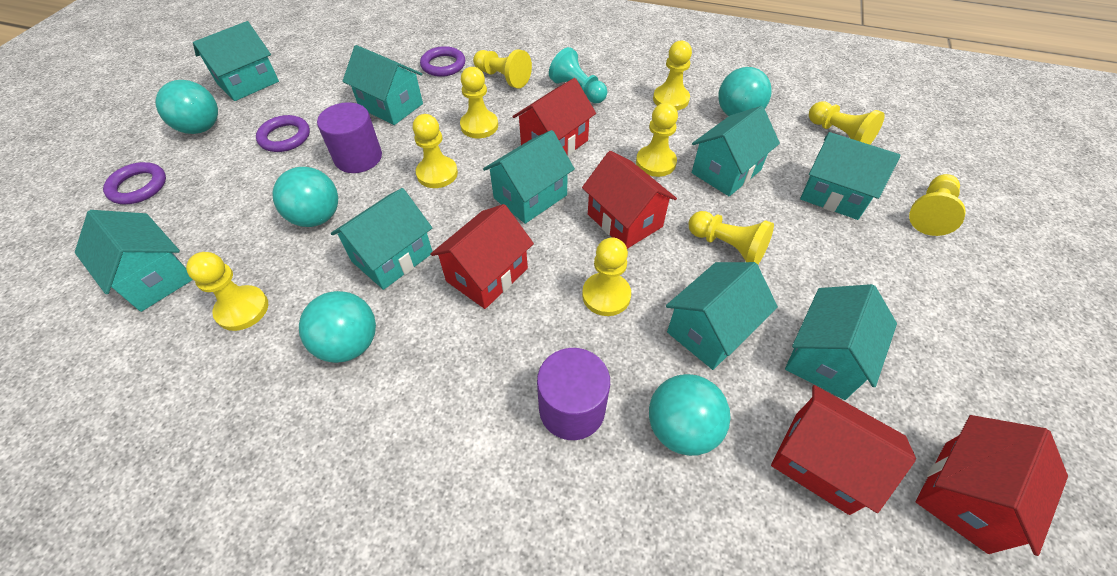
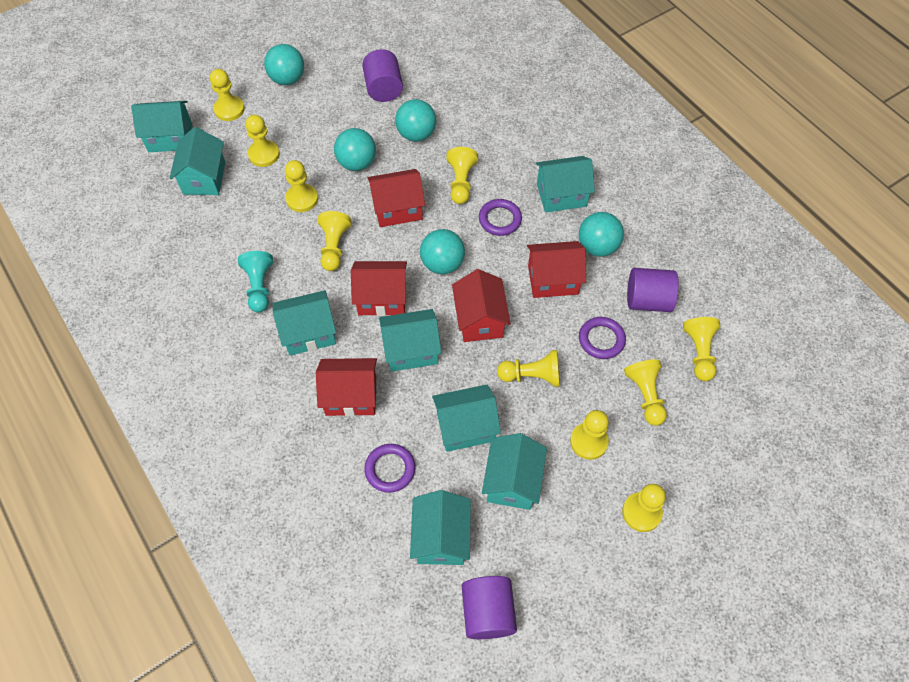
purple cylinder: [317,102,382,173] [537,348,610,440] = 2 -> [362,49,403,102] [462,576,517,639] [627,268,679,312] = 3
turquoise house: [75,210,193,312] [193,21,279,101] [331,188,433,290] [343,45,423,125] [483,130,575,224] [666,262,778,370] [692,106,780,196] [785,284,897,400] [800,132,901,220] = 9 -> [131,101,192,152] [170,127,225,195] [273,290,336,356] [379,309,442,372] [410,490,471,565] [432,385,501,452] [482,433,547,510] [536,156,595,213] = 8

